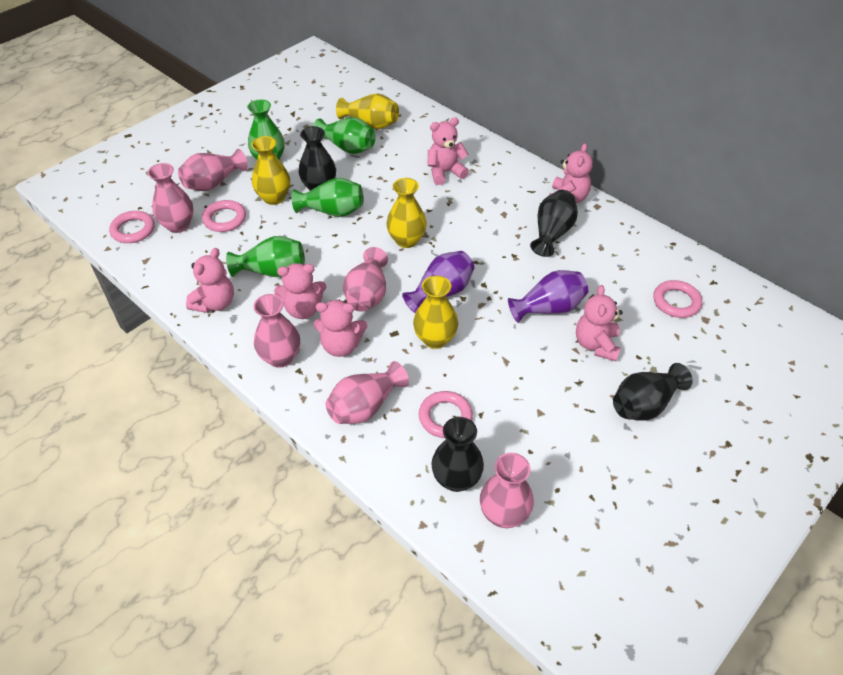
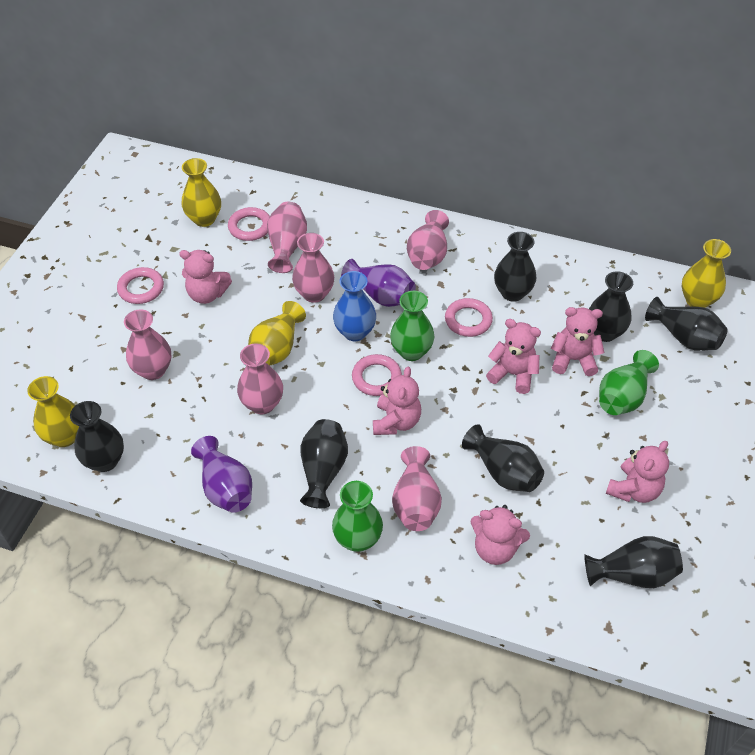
black vase: [299,126,336,191] [432,417,484,492] [530,190,578,257] [613,363,693,421] = 4 -> [70,401,124,472] [300,419,348,508] [462,424,544,492] [494,232,537,302] [584,536,683,588] [589,271,633,342] [645,297,728,351] = 7
blue vase: none = 0 -> [333,271,376,341] = 1
green vase: [226,236,305,277] [247,99,285,160] [292,178,364,217] [313,117,376,154] = 4 -> [332,481,383,552] [390,291,434,361] [599,350,659,415] = 3

